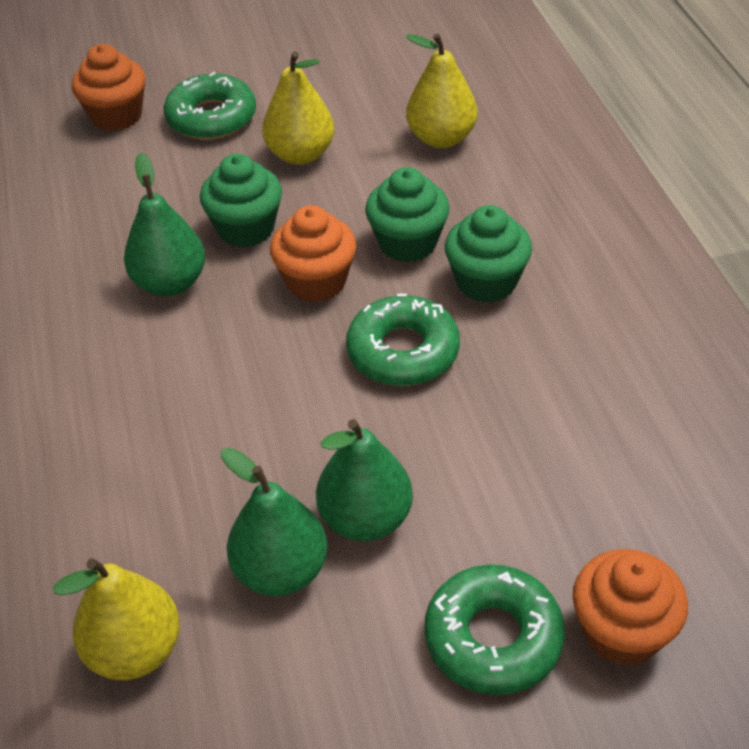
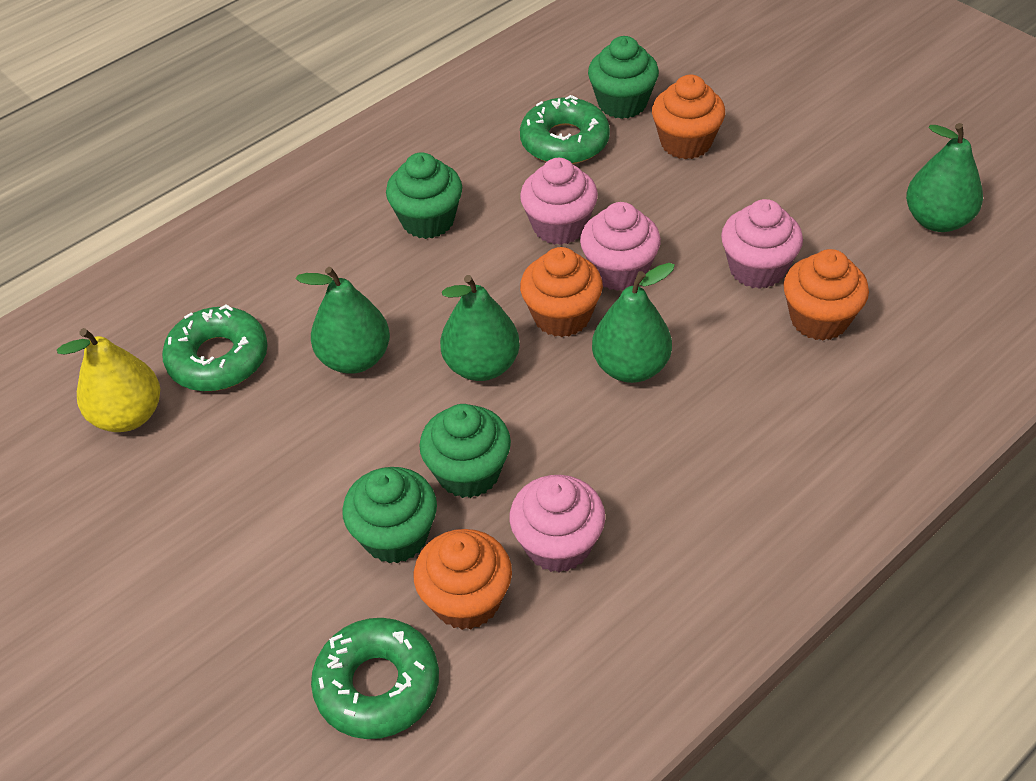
green cupcake: [200,154,282,247] [365,167,450,263] [445,205,532,303] = 3 -> [342,467,437,563] [386,152,462,239] [419,404,511,498] [588,36,659,119] = 4
green pear: [124,153,205,296] [221,447,328,596] [316,419,413,541] = 3 -> [296,267,390,374] [440,275,520,381] [592,263,675,383] [906,123,983,232] = 4
orange cupcake: [72,44,146,131] [270,205,356,302] [573,549,688,666] = 3 -> [414,529,512,630] [520,247,603,337] [652,75,725,159] [783,249,869,341] = 4
pink cupcake: none = 0 -> [510,475,605,573] [520,158,598,245] [580,202,661,291] [721,199,803,289] = 4
yellow pear: [53,558,180,680] [262,51,334,165] [405,33,477,148] = 3 -> [57,328,160,432] = 1

